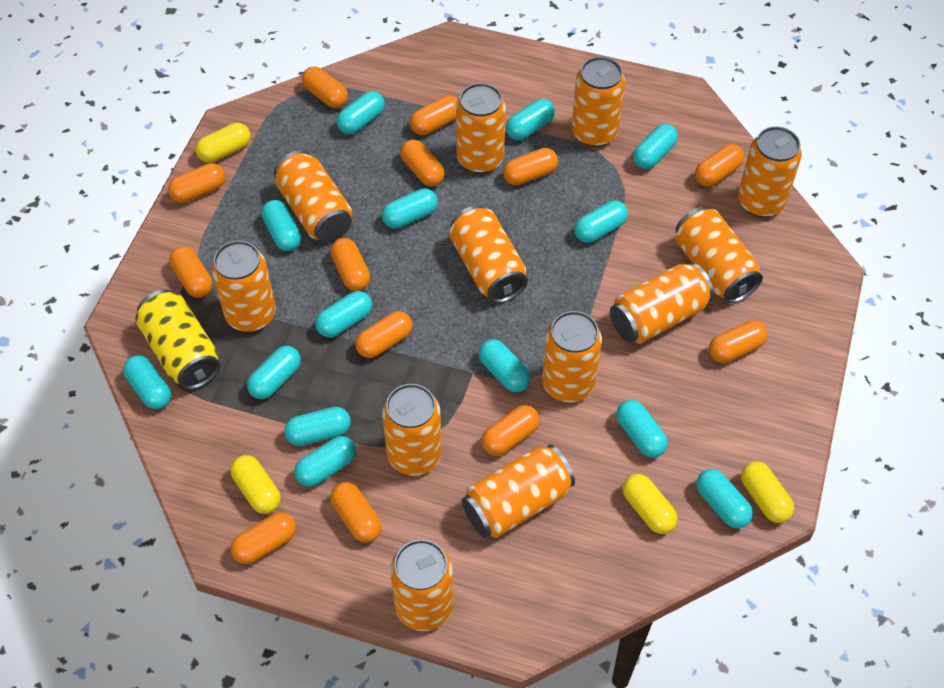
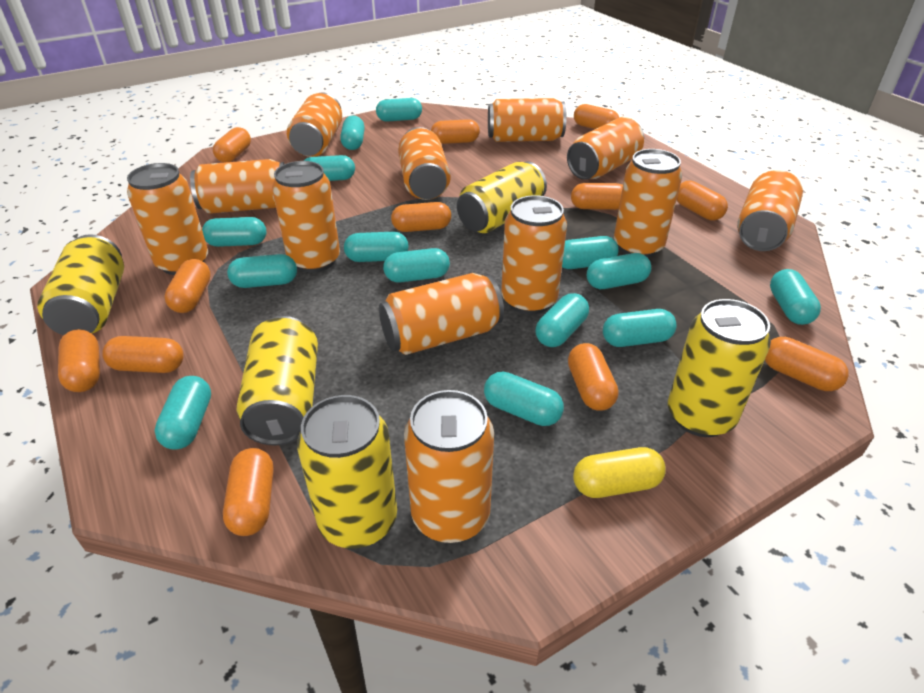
orange capsule: [168,163,225,203] [169,246,212,298] [230,512,296,564] [302,67,348,108] [330,238,370,291] [330,482,382,543] [355,311,413,358] [400,139,445,186] [410,96,458,135] [481,405,540,456] [503,148,558,185] [695,144,744,187] [709,320,768,363] = 13 -> [58,329,100,392] [102,336,184,373] [164,259,211,313] [213,127,251,163] [223,448,274,536] [391,202,451,232] [431,119,480,144] [568,343,618,411] [571,183,623,210] [574,104,619,129] [677,180,728,220] [765,337,849,391] = 12
yellow can: [136,290,220,390] = 1 -> [37,234,124,335] [237,316,318,445] [297,395,397,548] [457,161,547,233] [668,299,771,437] = 5
yellow capsule: [196,123,250,162] [231,455,281,514] [623,474,678,534] [741,461,794,523] = 4 -> [573,447,666,498] = 1

